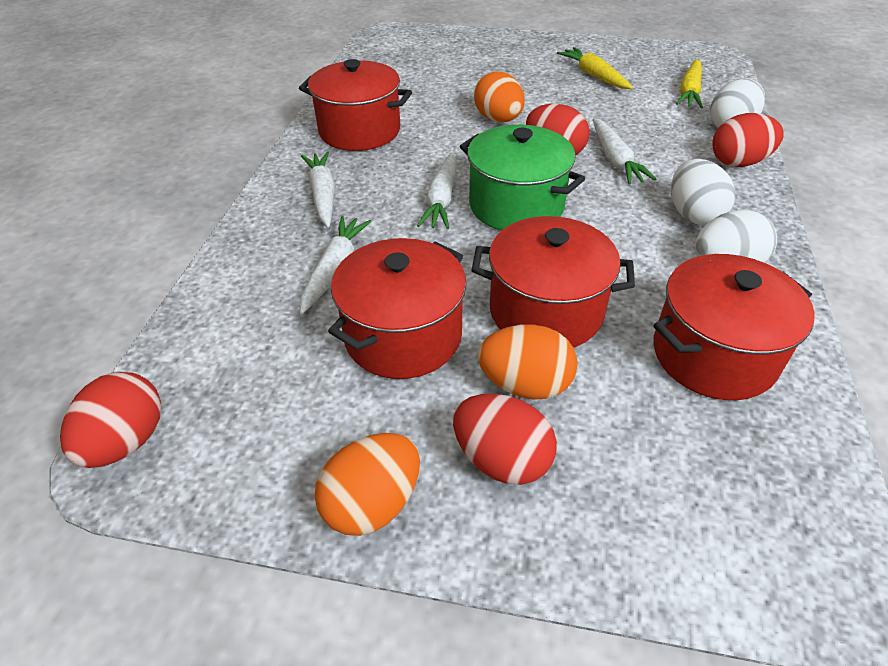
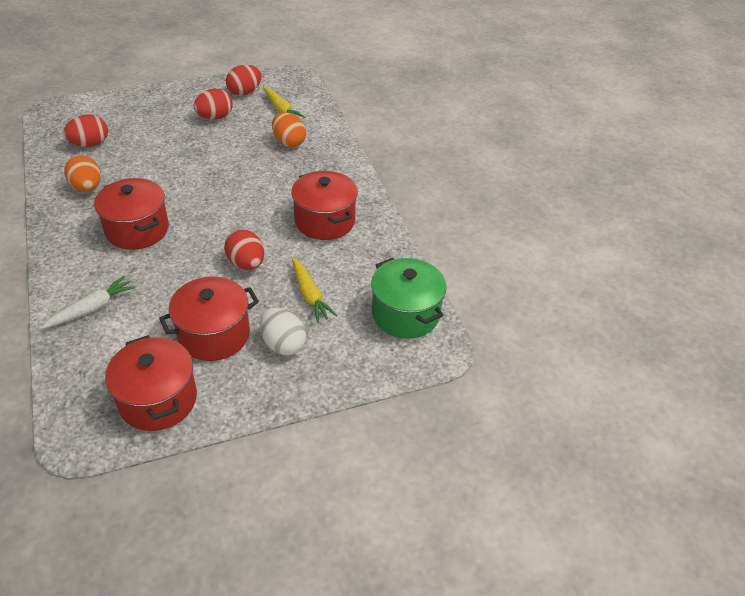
orange egg: [314,433,420,536] [474,71,525,122] [478,324,578,400] = 3 -> [64,155,101,192] [272,112,306,147] = 2
white carrot: [300,216,372,314] [301,152,335,227] [417,152,456,229] [593,118,656,184] = 4 -> [41,276,135,329] = 1
white egg: [671,159,735,225] [695,210,777,263] [710,78,765,128] = 3 -> [260,308,306,355] = 1

